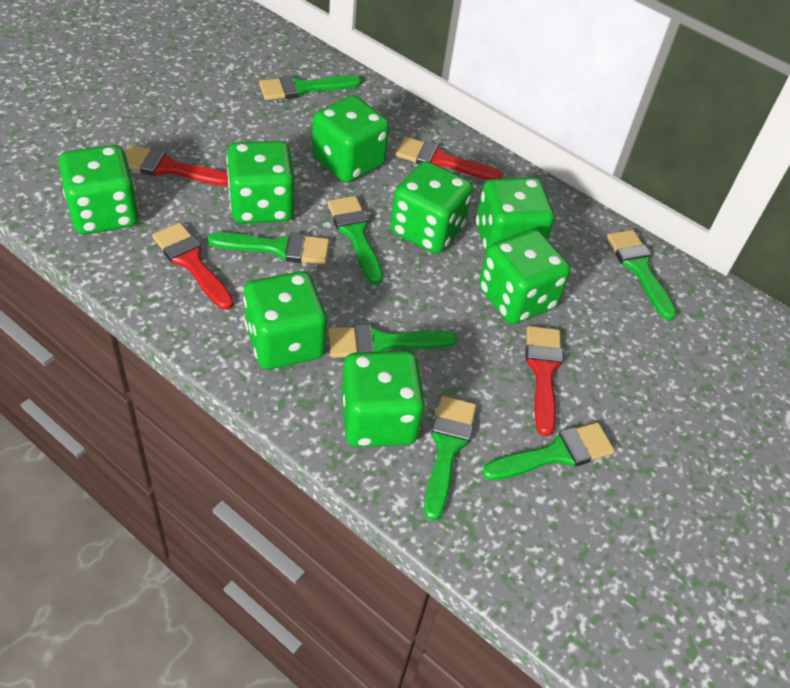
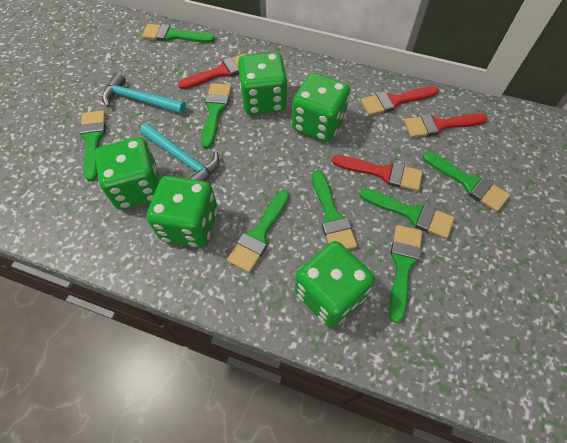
green brush: [208,232,329,264] [259,76,361,100] [327,196,383,285] [328,324,457,358] [424,396,476,521] [482,422,615,481] [606,230,677,320] = 7 -> [79,110,106,181] [142,24,215,43] [201,83,232,149] [227,190,289,273] [312,170,357,250] [359,188,455,239] [389,225,422,323] [422,151,510,212] = 8
green dice: [59,145,139,234] [226,141,294,224] [243,271,327,370] [312,95,389,183] [341,351,425,447] [390,161,473,254] [476,177,554,253] [479,229,571,324] = 8 -> [95,137,160,210] [146,176,218,248] [238,52,288,115] [292,73,350,142] [295,241,375,328] = 5
turquoise hammer: none = 0 -> [102,73,186,114] [140,123,219,181] = 2

